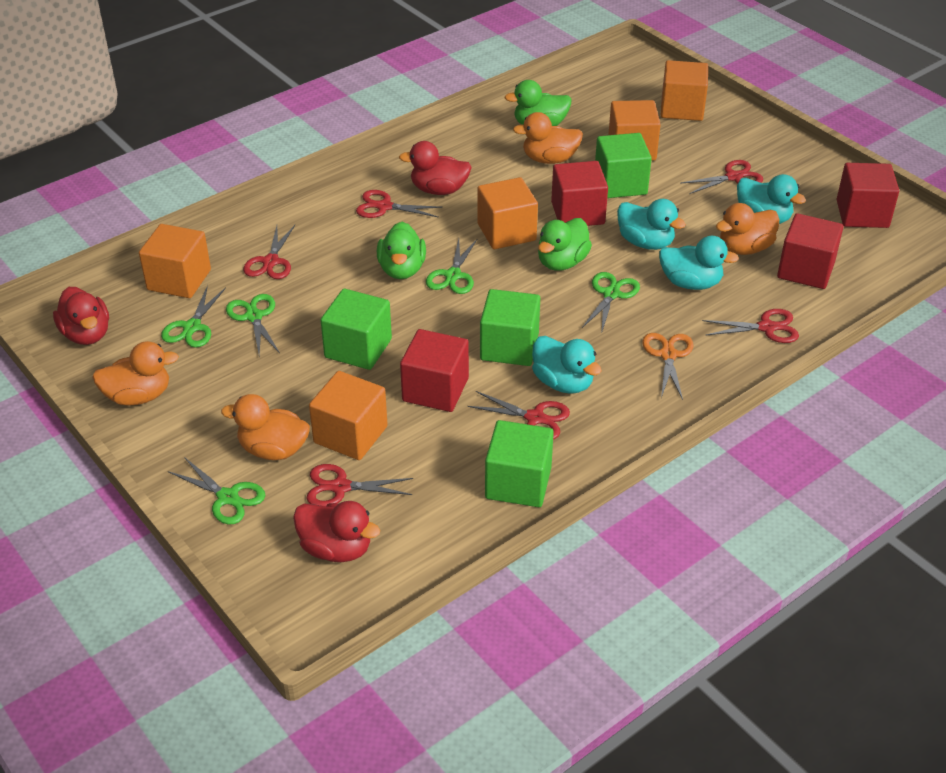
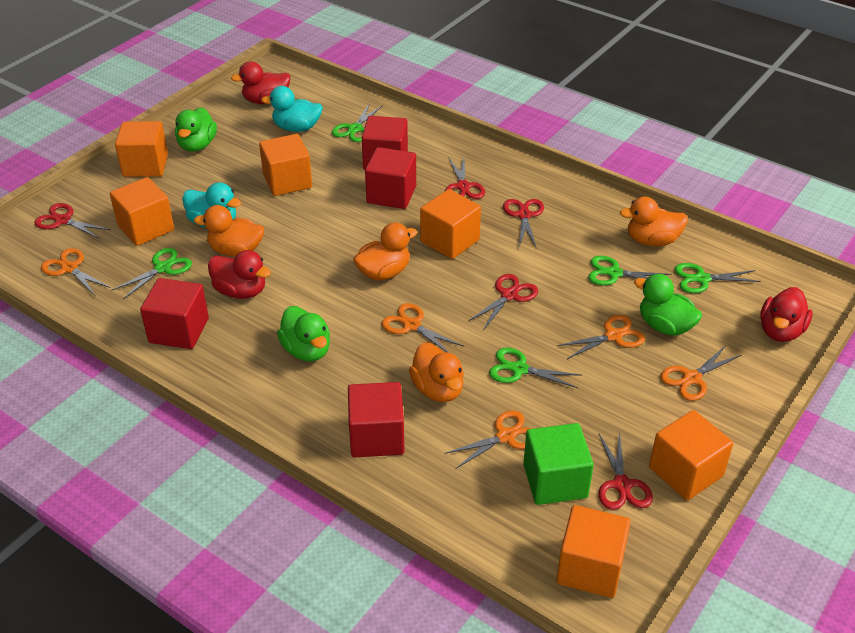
green cube: [321,289,392,370] [480,289,540,366] [485,420,554,507] [595,133,652,198] = 4 -> [523,423,594,505] = 1
orange cube: [139,224,211,298] [309,371,388,460] [477,177,538,249] [608,100,661,161] [661,60,708,121] = 5 -> [110,177,174,246] [115,121,168,177] [259,134,312,196] [420,189,481,259] [556,505,631,598] [649,410,733,501] = 6
orange scissors: [642,333,694,400] = 1 -> [41,248,111,295] [382,303,463,353] [444,410,532,469] [557,315,645,359] [660,345,741,401] = 5
red scissors: [243,225,295,279] [307,464,413,506] [356,190,443,218] [468,391,570,439] [681,160,763,194] [702,309,799,343] = 6 -> [34,203,111,239] [445,157,485,199] [468,274,538,329] [503,199,544,249] [599,430,653,510] = 5
turquoise duck: [532,336,602,394] [617,199,686,250] [659,236,739,290] [737,174,806,224] = 4 -> [182,182,241,228] [261,86,323,132] = 2

